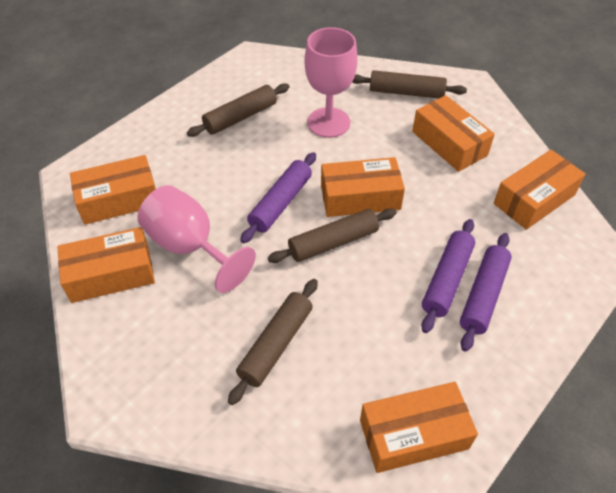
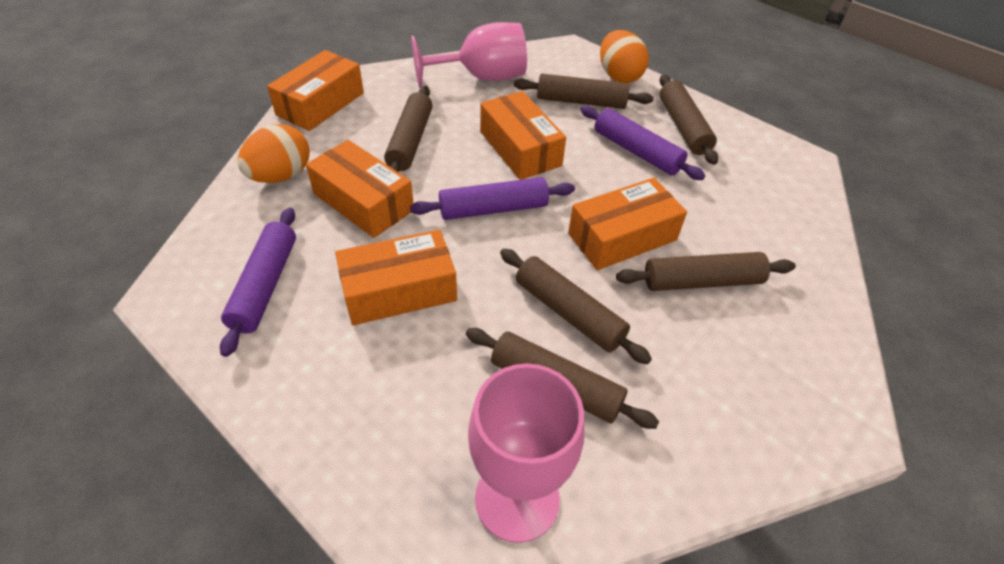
brown rolling pin: [187,83,289,137] [228,279,318,405] [268,208,397,263] [353,70,467,98] = 4 -> [384,86,433,173] [466,328,659,429] [500,248,652,364] [514,74,653,109] [616,252,796,291] [660,74,718,165] = 6
orange box: [57,227,155,303] [70,155,156,225] [321,157,405,217] [360,382,478,473] [412,95,495,172] [494,150,586,230] = 6 -> [267,50,364,131] [306,140,414,238] [335,230,457,325] [480,91,566,180] [568,178,687,270] = 5
orange egg: none = 0 -> [238,124,310,183] [600,30,649,83] = 2

